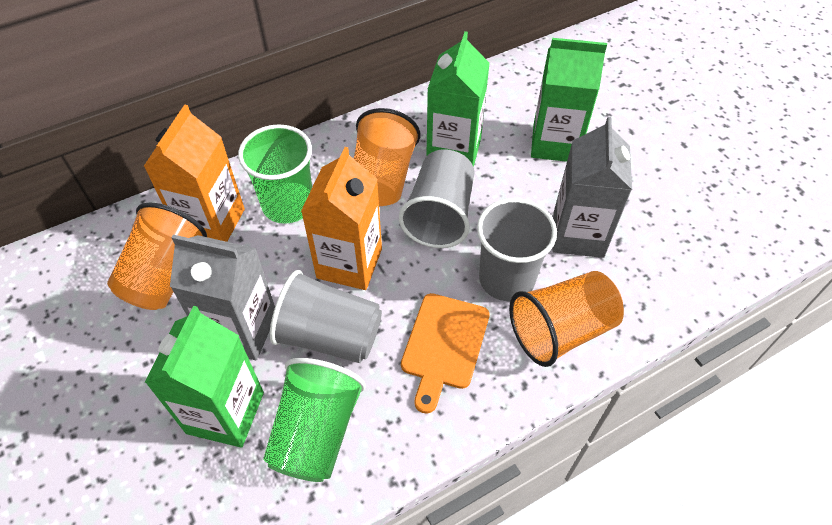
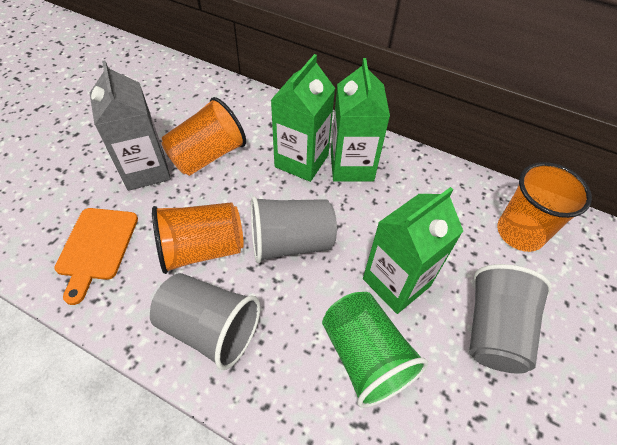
green cup: [238,124,312,224] [263,358,366,482] = 2 -> [322,292,428,408] = 1
grey carton: [170,235,275,360] [552,117,632,258] = 2 -> [90,60,171,191] = 1
orange carton: [144,105,245,242] [301,147,382,290] = 2 -> none = 0

